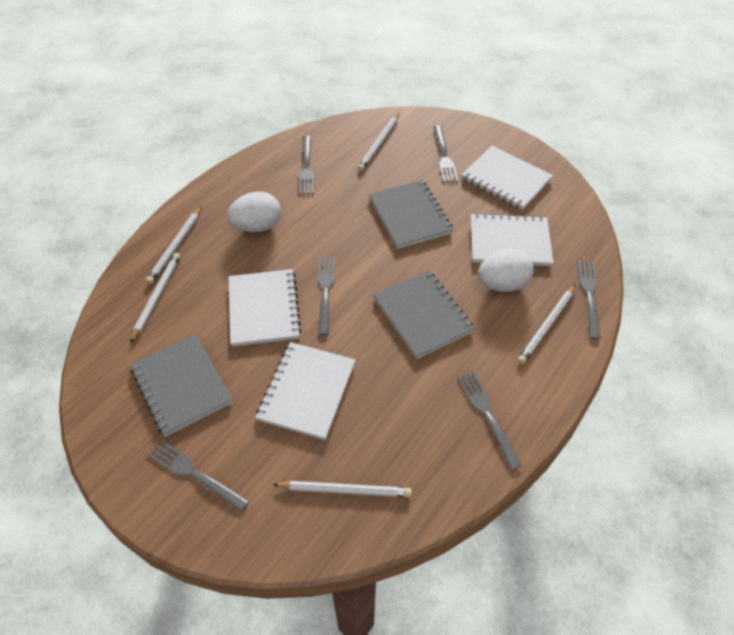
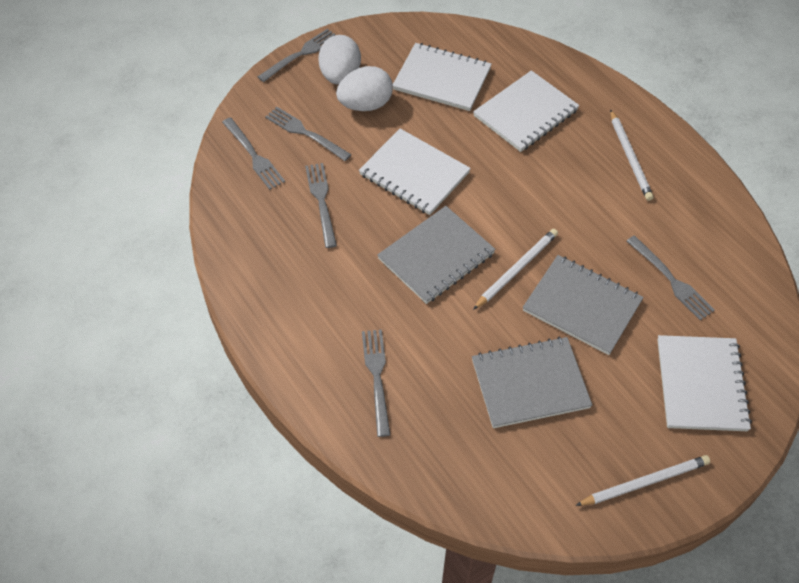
white pencil: [130,253,181,343] [146,206,202,284] [273,481,412,497] [358,113,399,171] [518,284,576,364] = 5 -> [473,229,558,310] [575,455,710,506] [610,109,654,201] = 3

